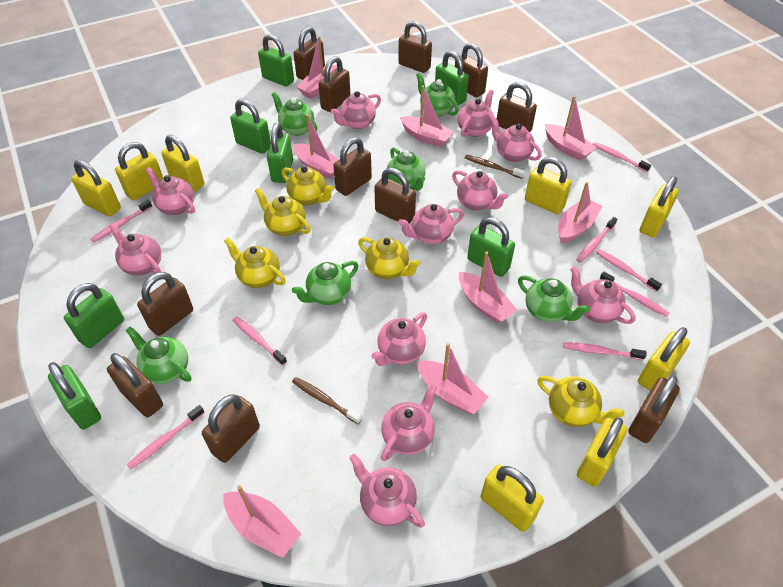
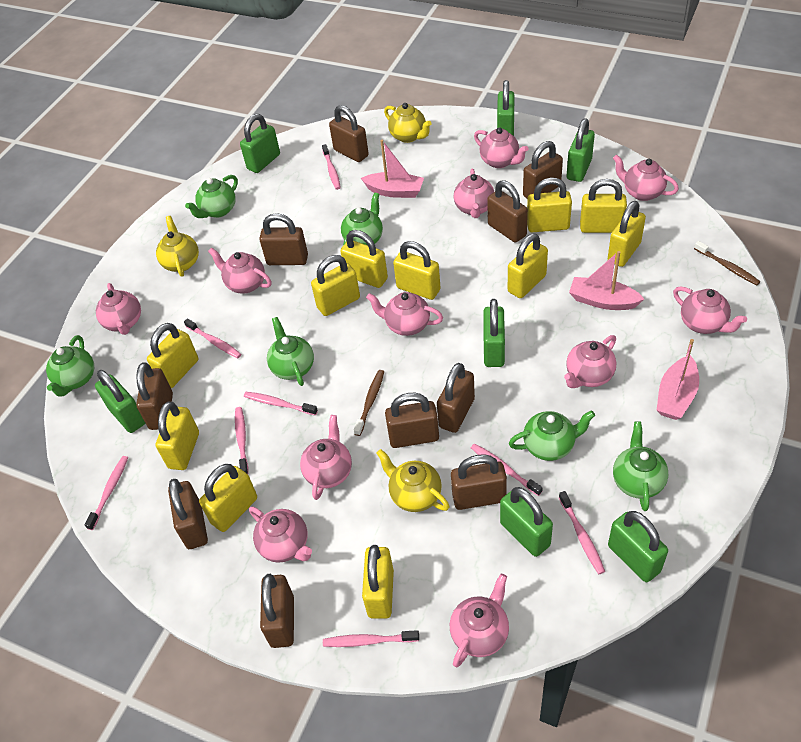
brown padlock: [107,353,163,417] [137,272,193,336] [202,395,260,463] [294,27,325,80] [318,56,351,112] [333,137,372,196] [374,168,416,223] [398,21,432,73] [455,43,488,98] [497,82,537,132] [628,375,680,443] = 11 -> [136,362,173,430] [168,479,208,549] [259,213,308,265] [260,574,294,648] [329,105,369,162] [385,393,439,448] [437,363,475,433] [451,454,507,510] [487,180,528,243] [523,141,563,199] = 10
pink boat: [223,485,301,558] [293,114,338,179] [297,36,337,99] [400,86,454,147] [417,343,488,414] [459,251,517,324] [545,96,597,161] [558,182,603,243] = 8 -> [361,140,424,198] [569,251,644,310] [657,339,699,420] = 3
yellow padlock: [71,160,121,217] [115,142,163,201] [161,135,205,192] [481,465,544,532] [525,157,572,214] [577,417,627,487] [638,327,690,391] [640,176,679,238] = 8 -> [147,323,198,388] [156,401,199,470] [199,464,257,532] [311,255,360,316] [340,230,388,288] [362,545,394,619] [393,241,441,300] [508,233,548,298] [527,178,572,232] [580,179,627,233] [608,201,646,267] = 11
yellow teapot: [224,238,286,288] [255,188,311,236] [281,166,334,206] [358,237,420,279] [537,376,625,427] = 5 -> [156,216,199,277] [377,449,449,512] [384,103,432,143] = 3

